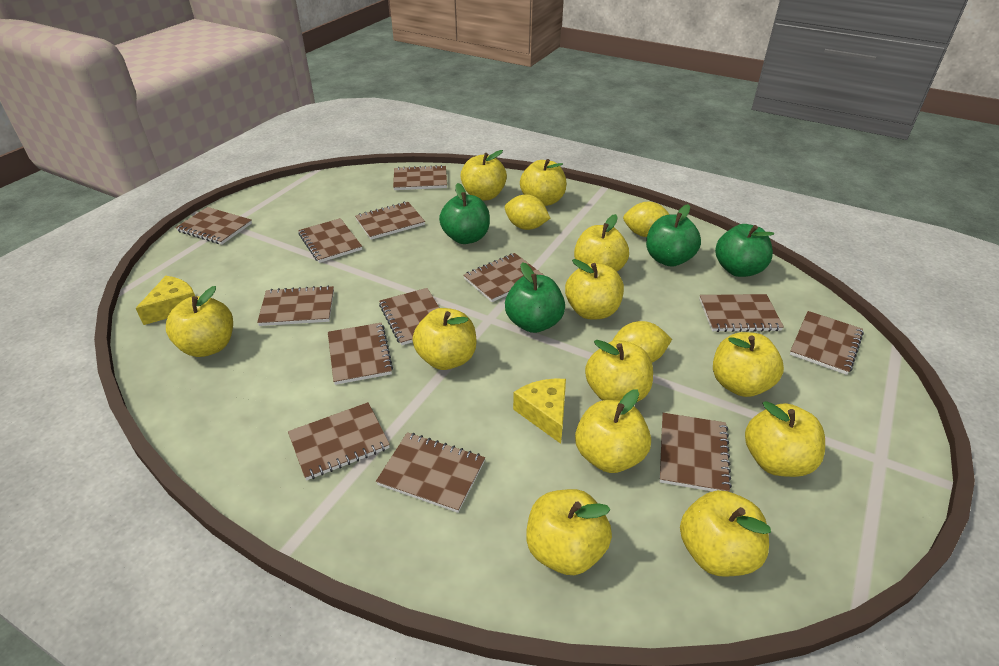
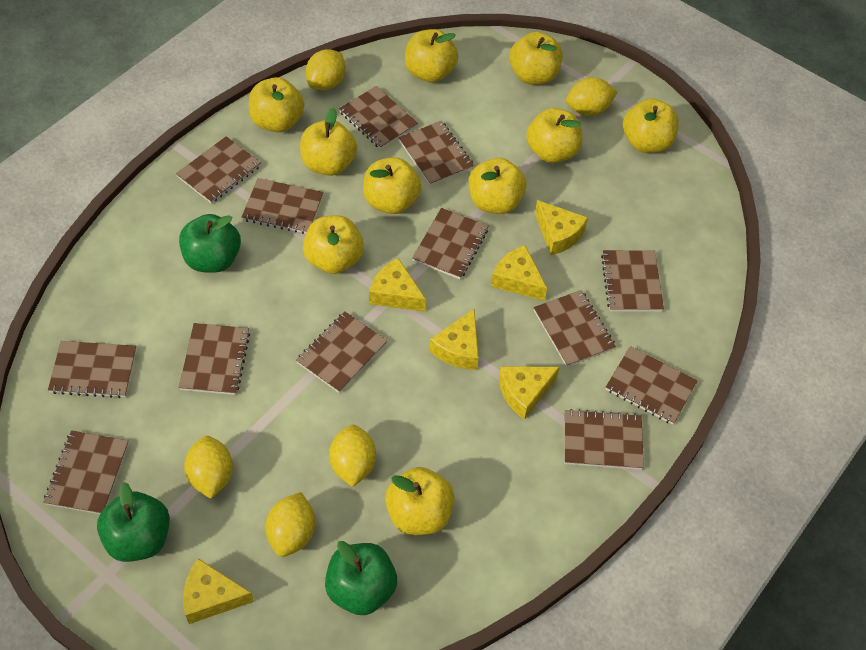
green apple: [439,183,490,244] [505,262,565,333] [646,204,701,267] [715,224,774,277] = 4 -> [97,482,170,562] [179,214,241,273] [325,541,397,615] = 3
yellow apple: [166,286,233,357] [413,308,476,370] [460,150,507,200] [520,159,567,206] [526,489,612,575] [565,259,624,319] [574,214,629,272] [575,389,651,473] [585,340,653,402] [680,490,771,577] [713,332,784,397] [745,401,825,477] = 12 -> [249,77,304,132] [300,108,357,176] [303,215,364,274] [363,157,421,214] [385,467,455,535] [405,29,458,82] [469,158,526,214] [509,32,563,85] [526,108,582,163] [623,98,679,153] = 10
yellow cheese: [136,276,195,325] [513,379,566,444] = 2 -> [183,558,254,624] [369,258,426,312] [429,309,479,370] [491,245,547,301] [499,366,560,419] [535,200,588,255] = 6
yellow lemon: [505,195,550,230] [612,321,672,362] [623,202,670,237] = 3 -> [184,436,233,499] [265,492,315,557] [306,49,346,90] [329,425,376,487] [566,77,617,116] = 5

